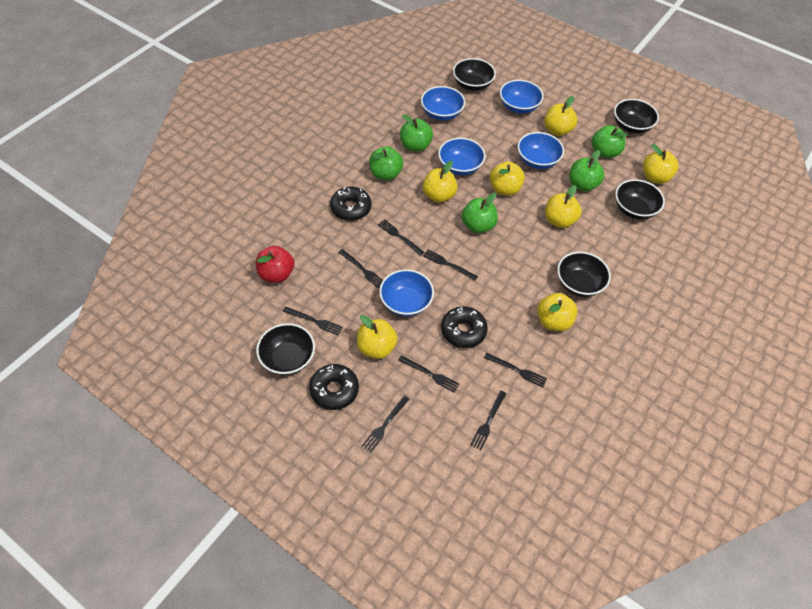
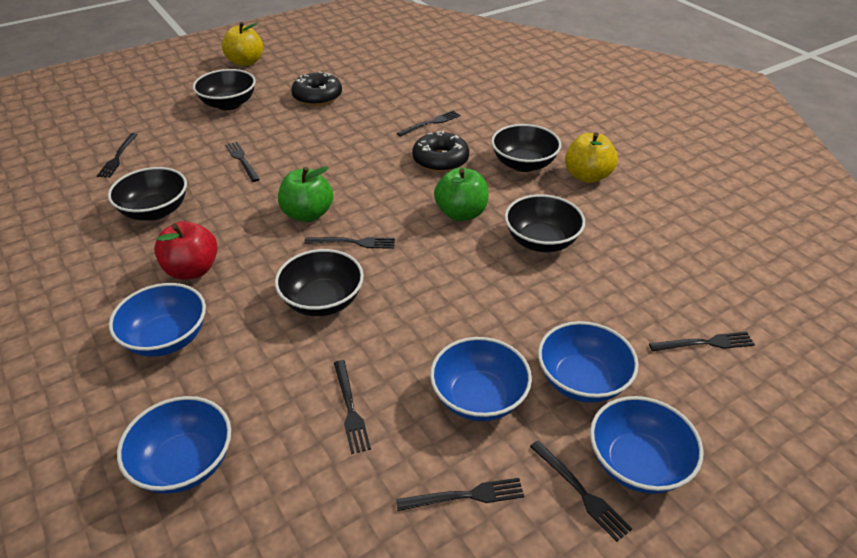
black donut: [309,364,359,410] [330,187,371,221] [441,306,488,348] = 3 -> [291,72,342,106] [412,131,469,172] = 2
green apple: [369,146,404,180] [400,114,433,152] [462,193,498,233] [569,150,604,192] [591,125,628,158] = 5 -> [278,166,333,222] [434,168,488,221] = 2
yellow apple: [357,315,398,359] [422,161,458,203] [490,162,525,196] [537,293,578,331] [544,96,577,136] [545,185,582,228] [643,144,678,184] = 7 -> [222,22,263,66] [565,132,618,183] = 2

